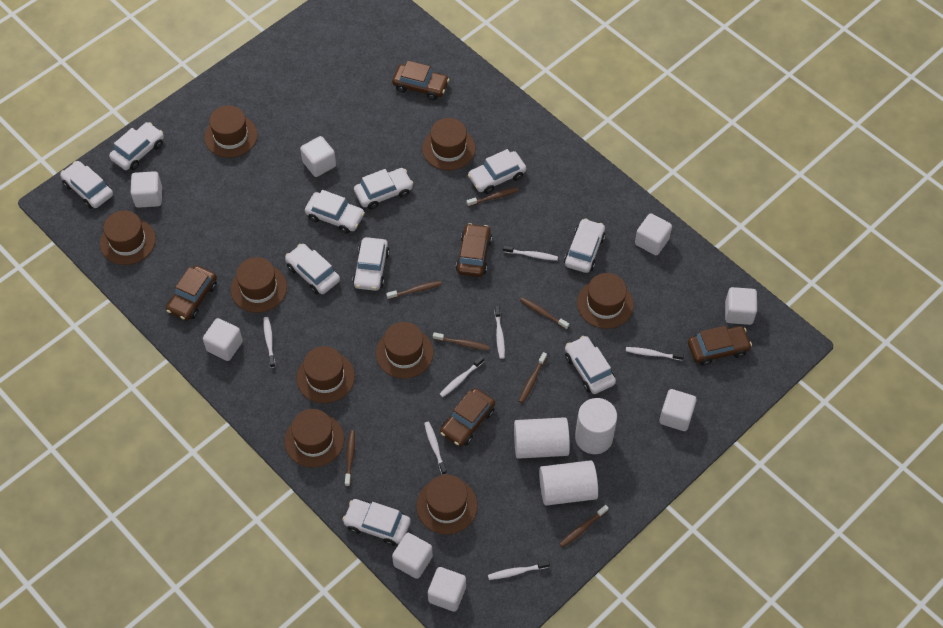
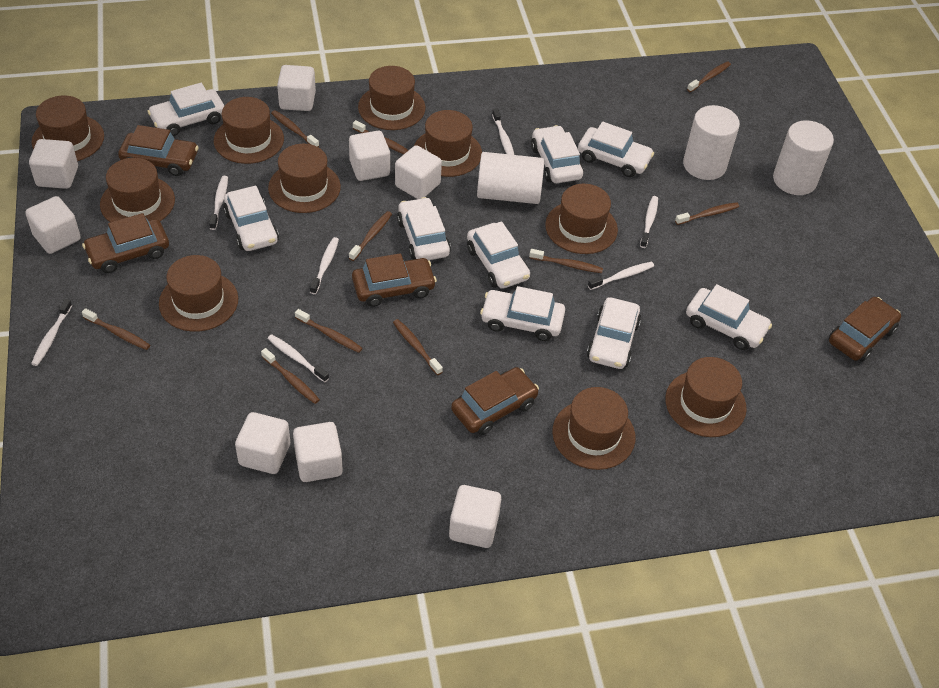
brown hat: [100,211,156,265] [204,105,258,158] [231,257,287,313] [285,409,344,467] [296,346,355,403] [376,322,433,379] [416,475,478,535] [422,118,475,170] [577,273,634,329] = 9 -> [31,95,104,161] [100,158,175,222] [159,255,238,332] [214,97,284,164] [268,144,341,213] [358,66,425,130] [414,110,482,177] [545,184,618,254] [552,387,635,470] [665,357,747,437] = 10
brown toothbrush: [345,431,355,487] [386,281,442,299] [433,332,490,350] [467,187,519,207] [519,352,547,403] [520,297,569,330] [560,505,609,547] = 7 -> [82,308,150,350] [261,348,320,404] [271,110,319,147] [295,309,363,353] [349,211,392,261] [353,120,409,154] [393,319,443,375] [529,249,603,273] [675,202,739,225] [687,61,731,92] = 10
white car: [60,161,113,209] [109,122,164,170] [285,244,340,294] [305,190,365,234] [342,499,411,546] [353,237,390,291] [354,168,413,210] [468,149,526,194] [564,218,606,273] [565,336,616,394] = 10 -> [147,83,225,136] [223,186,279,251] [397,197,451,260] [467,221,530,289] [480,286,565,341] [531,125,583,183] [578,122,654,177] [587,297,641,369] [686,284,772,350] = 9

